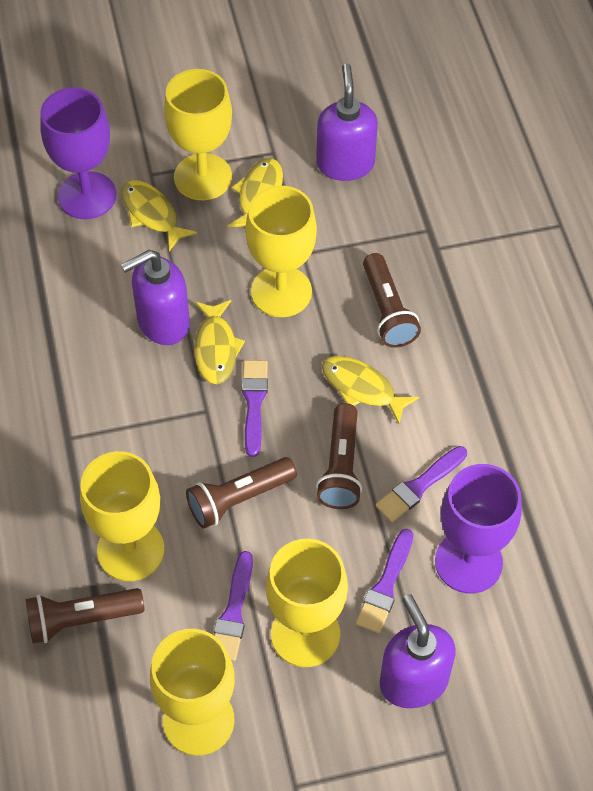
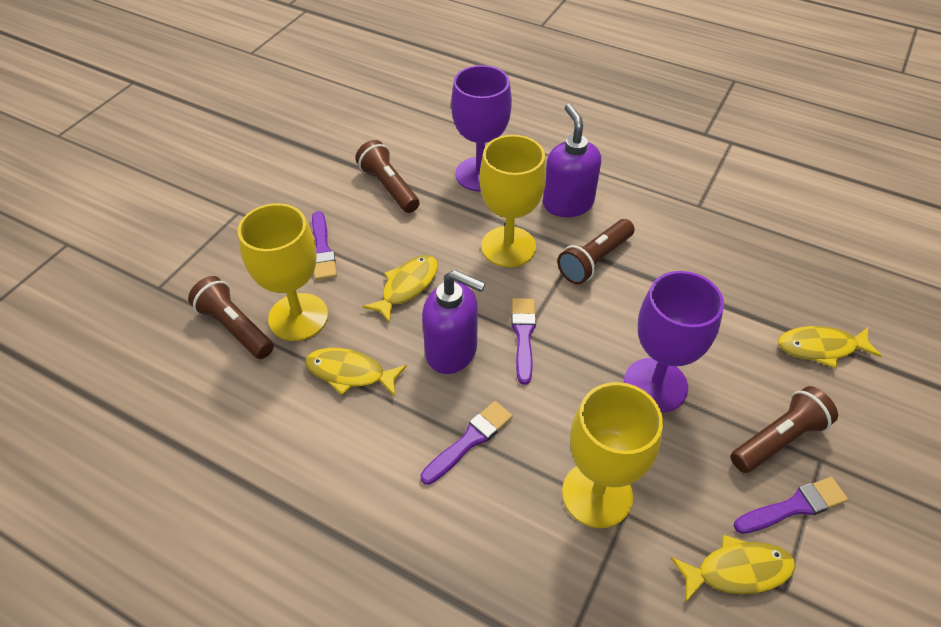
purple soap dispenser: [121,250,190,345] [316,63,378,181] [380,594,456,708] = 3 -> [422,270,485,374] [543,104,601,217] = 2
yellow goblet: [80,451,165,581] [150,629,235,756] [164,69,232,200] [245,185,317,317] [266,539,348,667] = 5 -> [238,203,328,341] [479,135,546,267] [562,382,663,528] = 3

